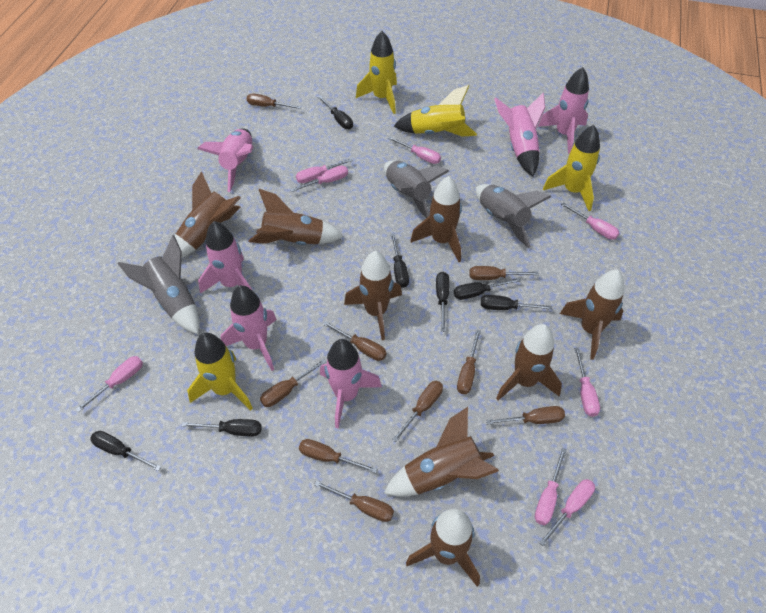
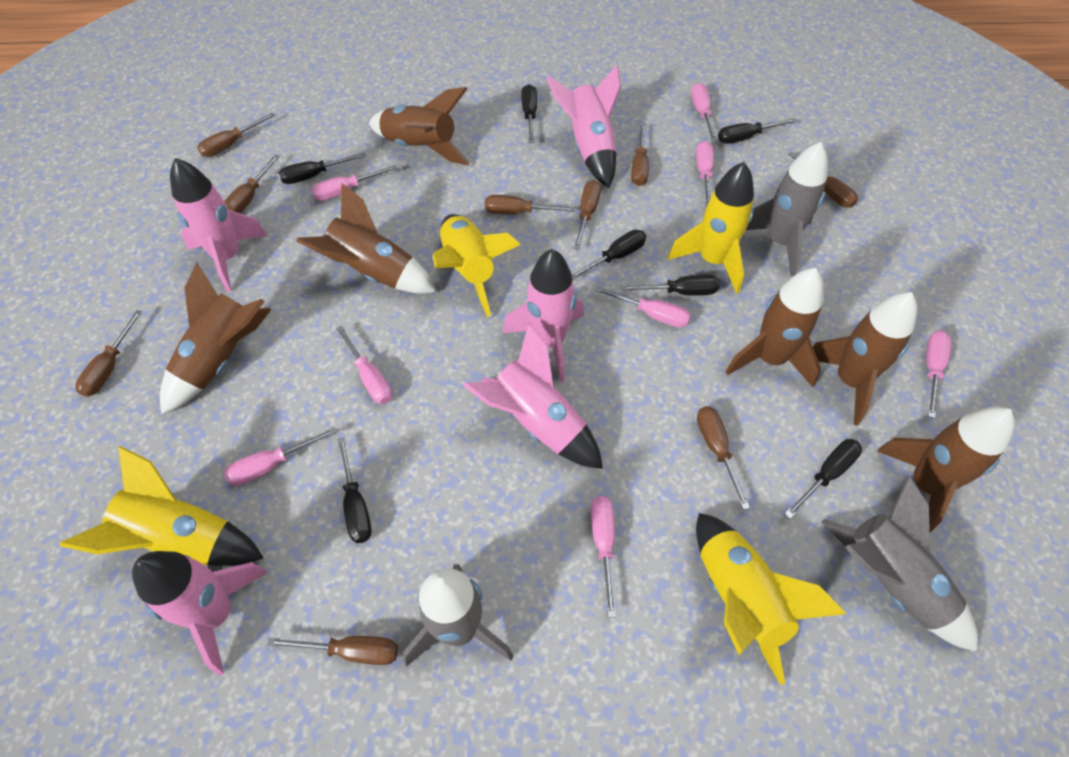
brown rocket: [175,171,241,258] [248,189,344,245] [344,251,402,340] [384,407,499,497] [406,509,480,586] [410,176,462,262] [496,324,562,401] [560,270,624,360] = 8 -> [160,263,272,414] [296,183,437,294] [369,87,470,165] [726,268,824,387] [813,292,917,425] [877,407,1015,532] = 6
pink rocket: [198,129,253,192] [198,221,252,294] [221,285,277,371] [320,339,382,429] [494,93,545,176] [538,67,589,154] = 6 -> [132,551,268,676] [170,158,268,292] [464,324,603,469] [503,249,584,382] [547,65,621,188] = 5

